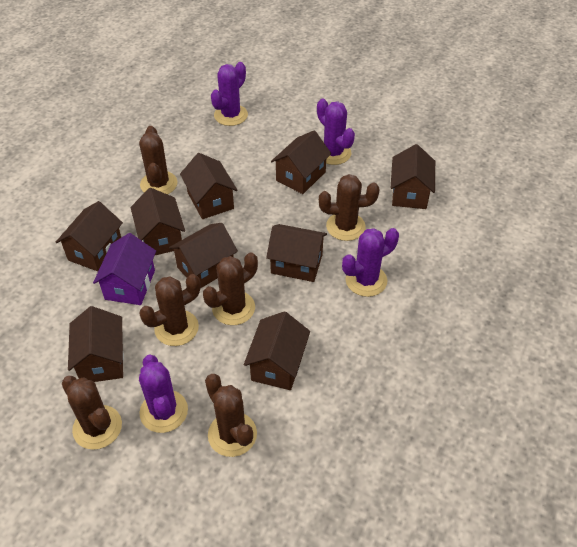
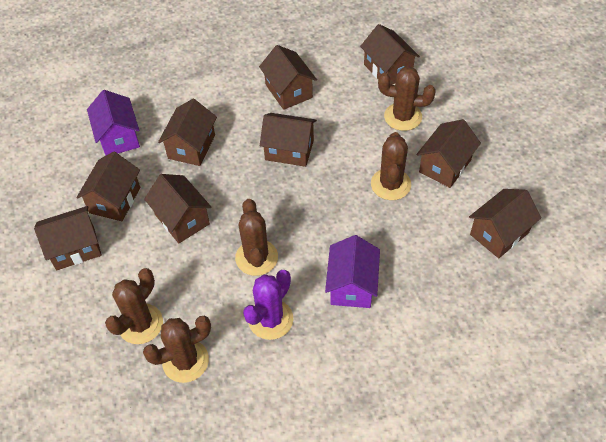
brown cactus: [62,376,122,450] [139,126,178,194] [139,274,200,346] [203,252,258,325] [205,374,257,457] [319,174,380,241] = 6 -> [105,268,163,344] [143,316,211,383] [235,199,278,276] [371,132,411,200] [378,67,436,131] = 5
purple cactus: [139,354,188,433] [211,62,248,126] [317,98,355,165] [342,228,399,297] = 4 -> [243,270,293,340] = 1
purple house: [93,233,156,305] = 1 -> [87,90,140,156] [325,235,380,308] = 2

